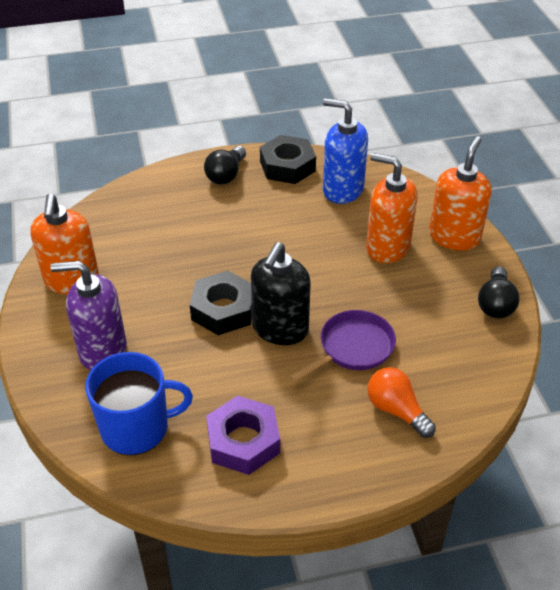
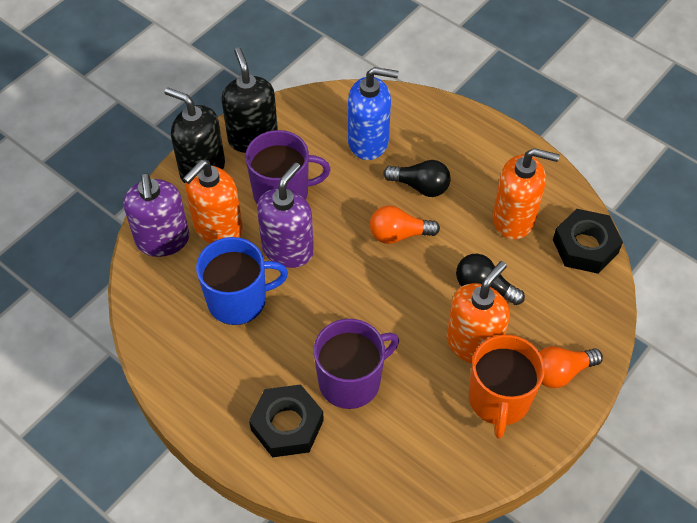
black soap dispenser: [251,242,311,345] = 1 -> [164,87,225,183] [221,47,278,153] = 2
orange light bulb: [367,367,436,438] = 1 -> [370,206,440,244] [539,346,603,388] = 2
orange mug: none = 0 -> [469,335,545,439] = 1
purple mug: none = 0 -> [245,130,330,205] [314,319,399,409] = 2
purple nut: [206,396,280,475] = 1 -> none = 0
purple pan: [289,310,396,383] = 1 -> none = 0
purple soap dispenser: [50,261,127,370] = 1 -> [123,173,189,257] [257,162,314,268] = 2

